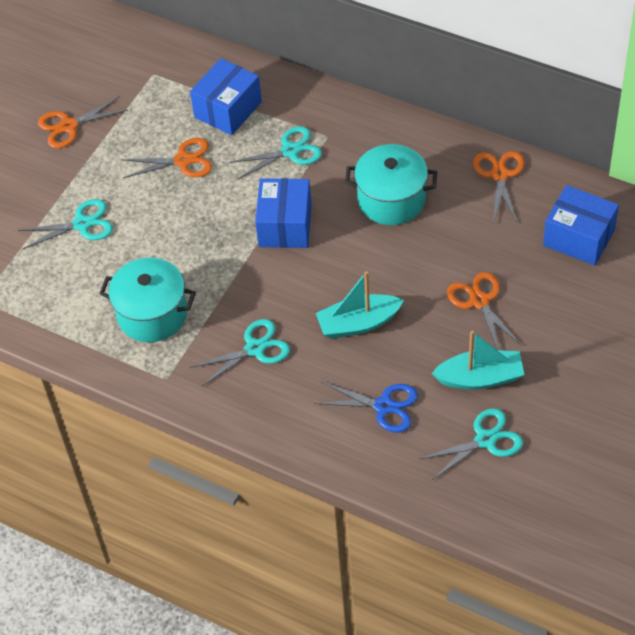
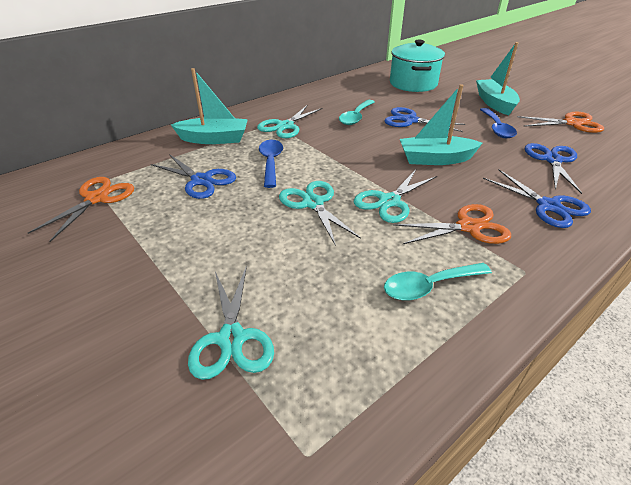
blue box: [190,58,262,135] [255,178,312,248] [543,185,619,265] = 3 -> none = 0
blue scissors: [314,382,418,433] = 1 -> [151,154,236,199] [384,107,465,132] [483,170,591,228] [525,143,582,194] = 4
blue spoon: none = 0 -> [259,140,283,188] [480,108,517,138] = 2
orange scissors: [38,96,128,149] [121,138,212,178] [447,272,522,350] [473,151,525,223] = 4 -> [28,177,134,242] [393,204,511,244] [517,112,604,133] = 3
turquoise boat: [316,271,404,339] [432,331,524,390] = 2 -> [171,68,248,144] [400,84,482,165] [476,42,520,115] = 3
turquoise pot: [99,258,196,342] [345,144,437,225] = 2 -> [390,40,445,92] = 1
turquoise spoon: none = 0 -> [339,100,375,125] [384,263,492,301] = 2

